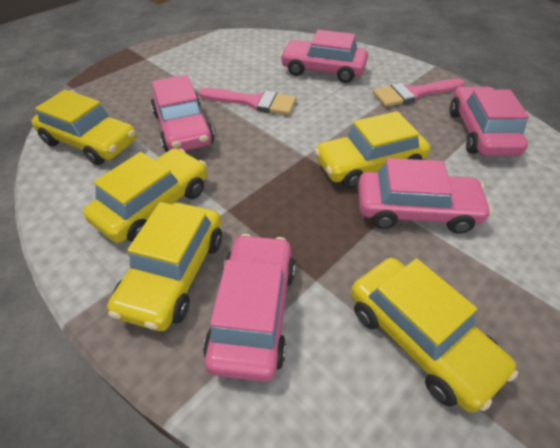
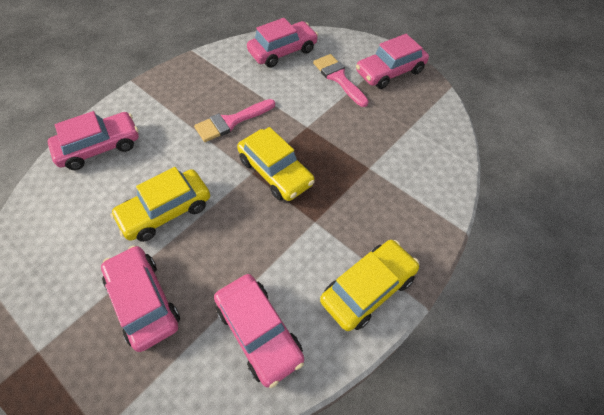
yellow car: [32,90,137,165] [83,148,207,243] [107,202,222,331] [314,111,430,189] [351,258,518,412] = 5 -> [110,167,210,242] [237,127,314,201] [320,240,419,331] = 3

